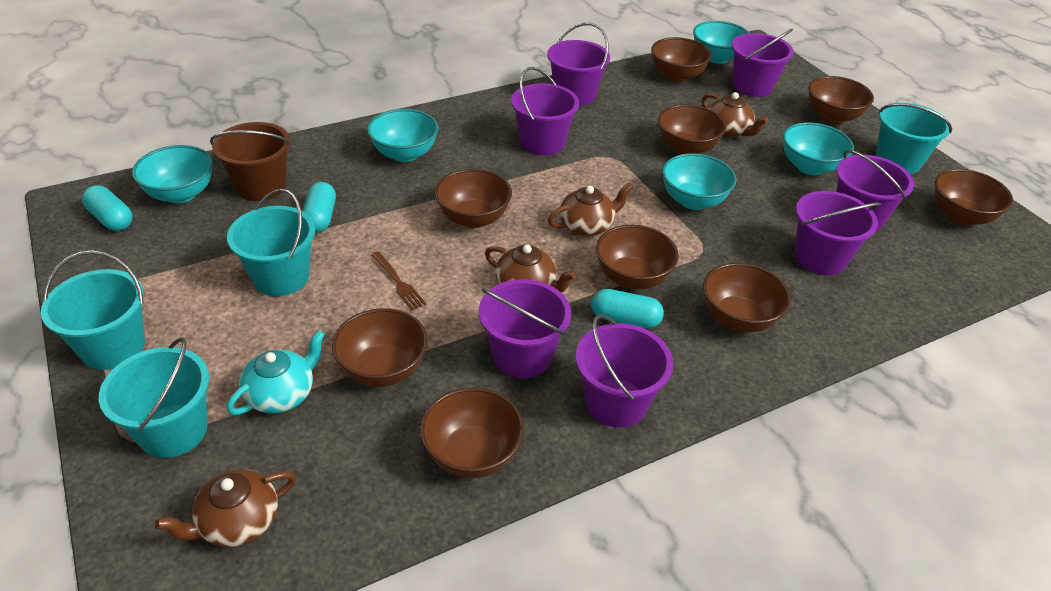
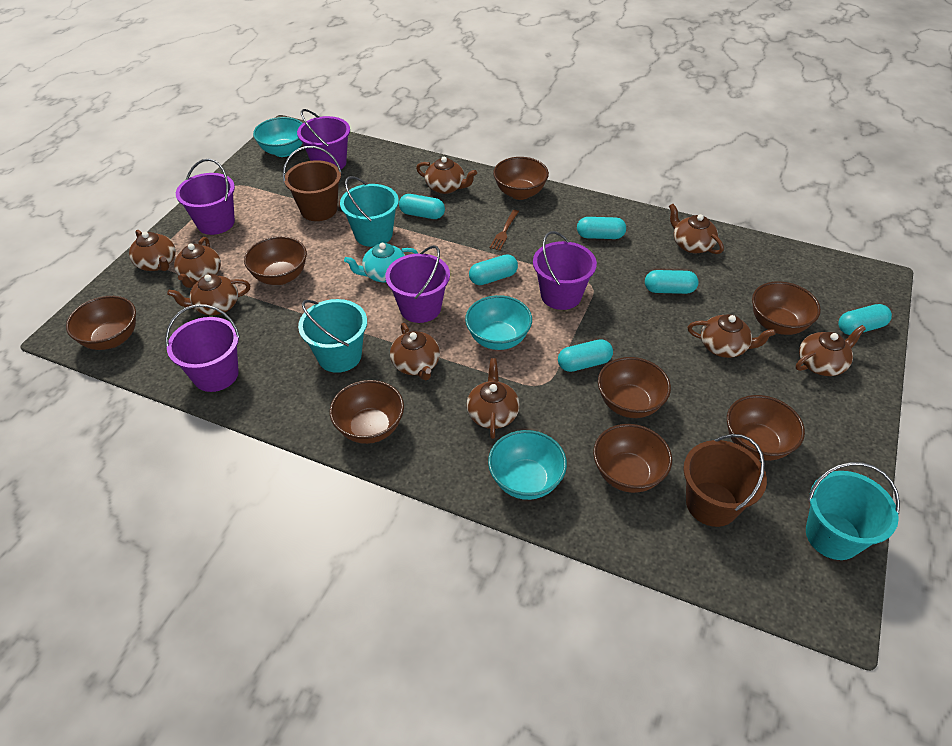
brown bowl: [332,308,428,387] [420,387,524,478] [435,169,512,228] [596,225,679,290] [651,37,712,82] [658,104,726,154] [703,263,791,332] [808,76,874,124] [934,169,1013,226] = 9 -> [66,296,136,350] [244,236,307,285] [330,380,404,444] [493,157,549,200] [593,424,672,493] [598,357,671,418] [727,395,805,461] [752,281,821,335] = 8
brown bucket: [210,122,292,201] = 1 -> [283,146,342,221] [683,434,767,527] = 2
brown teapot: [155,469,296,547] [485,244,576,292] [548,183,633,236] [702,92,768,137] = 4 -> [129,230,176,271] [167,274,250,315] [174,237,221,288] [390,323,440,380] [416,157,477,194] [466,358,520,439] [669,204,724,254] [688,314,776,358] [796,325,866,376] = 9
purple bucket: [479,279,571,378] [511,67,579,155] [547,23,610,106] [576,314,673,428] [732,29,794,97] [795,191,881,275] [836,150,914,232] = 7 -> [165,304,240,392] [176,159,235,235] [297,109,350,169] [385,245,450,323] [533,231,597,310] = 5
turquoise bowl: [132,145,213,203] [367,109,438,162] [662,153,736,210] [693,21,749,64] [783,122,854,175] = 5 -> [253,117,303,157] [465,295,532,350] [488,430,567,500] = 3
turquoise bucket: [41,250,145,370] [99,338,209,458] [227,188,315,296] [875,103,952,174] = 4 -> [298,299,367,373] [340,176,399,247] [806,462,900,560] = 3
turquoise capsule: [82,185,132,231] [303,182,336,233] [591,289,664,328] = 3 -> [399,194,445,219] [469,254,518,285] [558,339,613,372] [577,217,626,239] [645,270,698,294] [838,304,892,335] = 6

